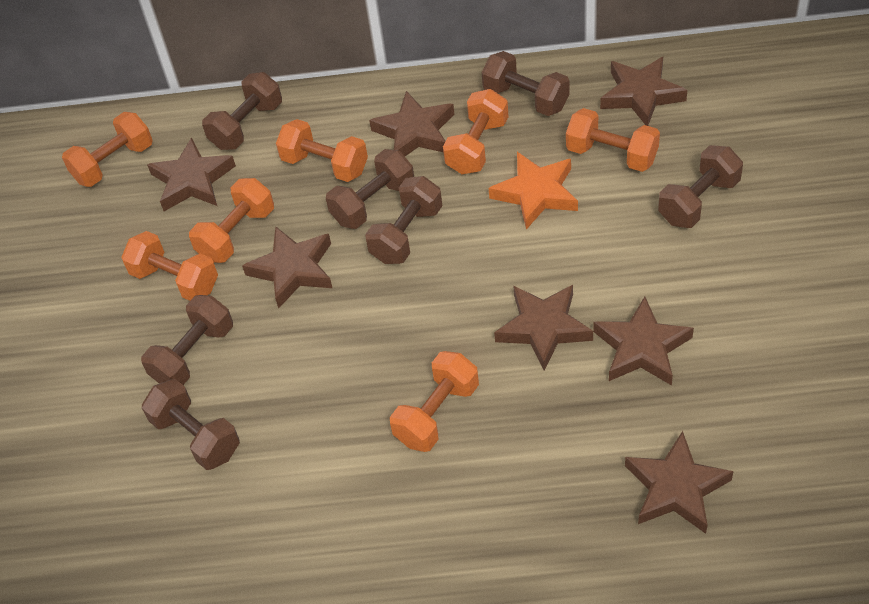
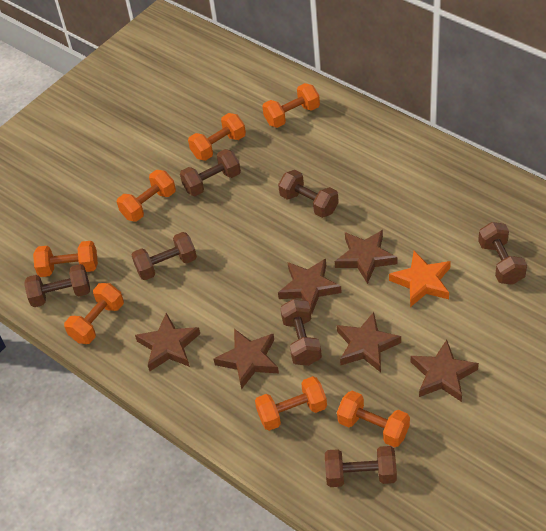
brown star: [147,137,236,211] [242,226,332,309] [369,91,455,156] [494,285,593,371] [593,297,694,386] [600,57,687,126] [625,431,734,534] = 7 -> [135,313,200,371] [214,329,279,390] [278,258,342,314] [335,230,397,284] [337,312,401,372] [411,340,479,402] = 6

